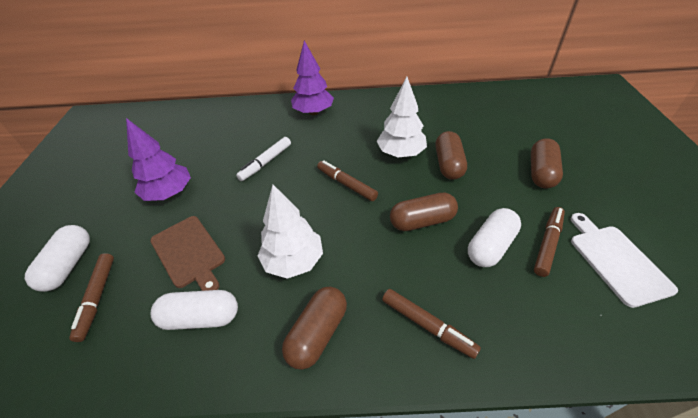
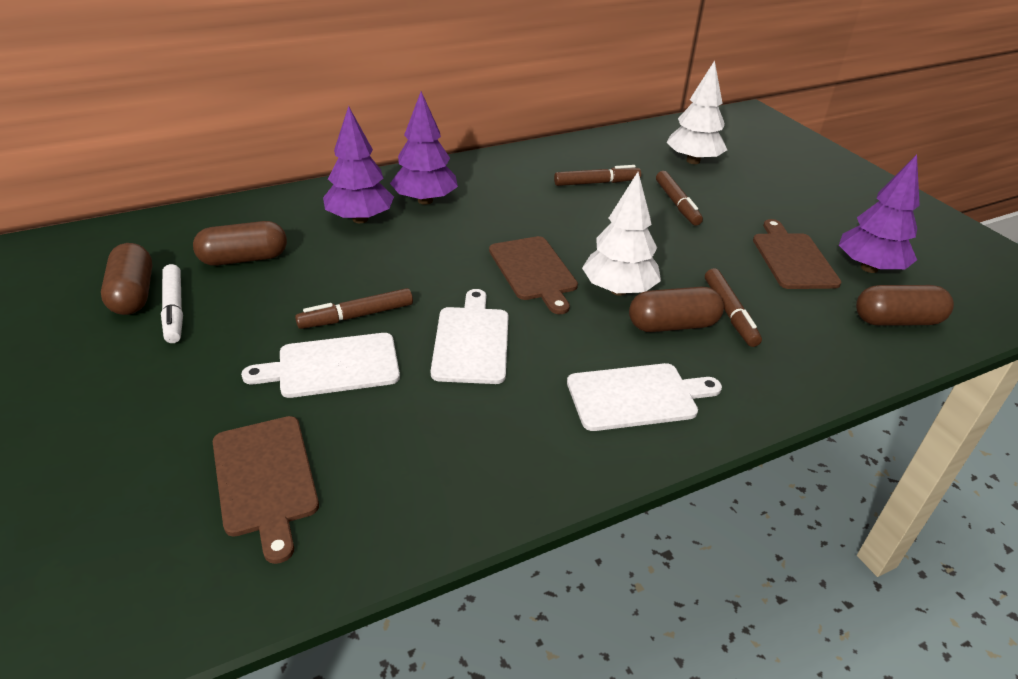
brown cutting board: [150,216,225,291] = 1 -> [213,416,319,564] [489,236,578,314] [753,219,841,289] = 3
purple tree: [126,118,191,201] [291,41,334,115] = 2 -> [323,106,394,223] [390,92,458,205] [839,155,920,273] = 3
white capsule: [25,225,90,292] [151,290,238,330] [468,208,521,267] = 3 -> none = 0
white cutting board: [571,213,678,308] = 1 -> [241,333,400,398] [431,289,509,384] [567,363,722,431] = 3

